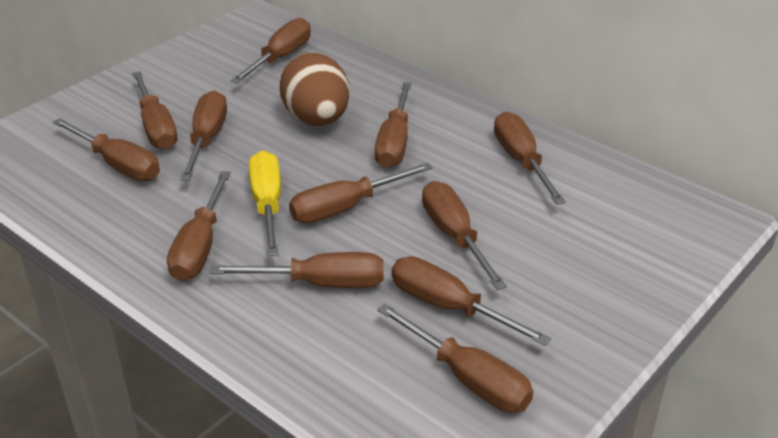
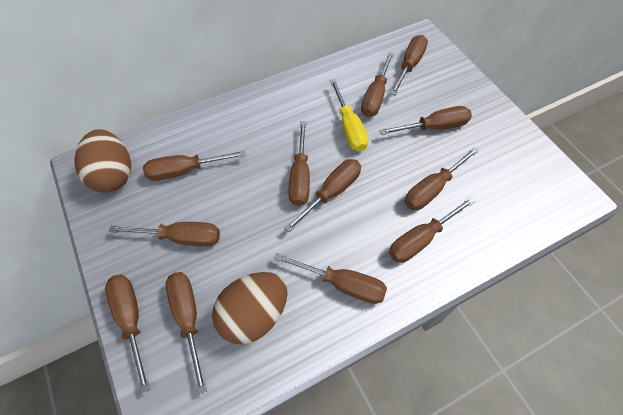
brown egg: [280,53,350,126] = 1 -> [74,129,131,193] [212,272,287,344] = 2

